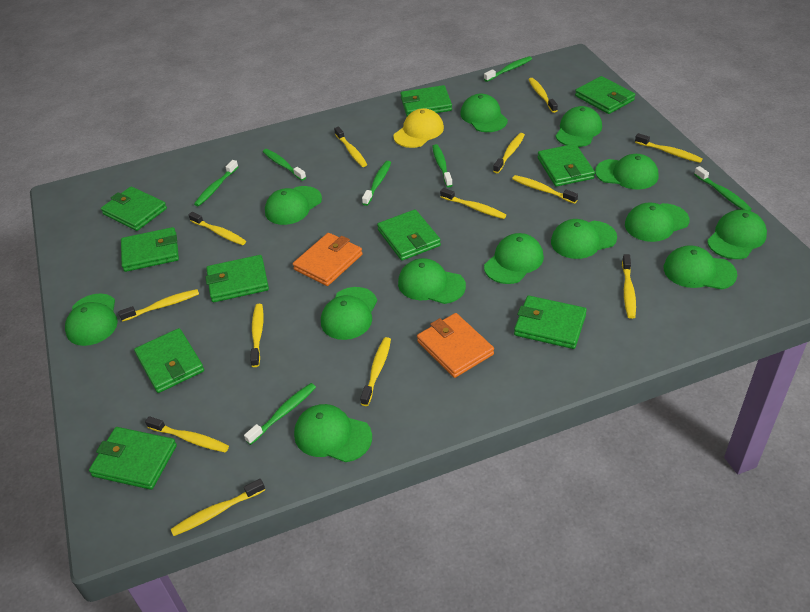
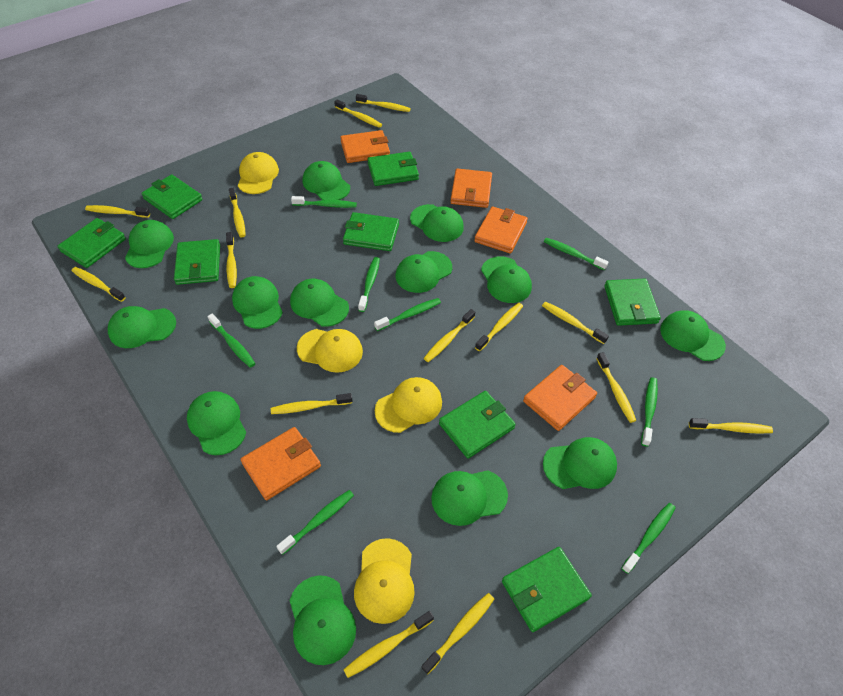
green toothbrush: [194,160,238,206] [244,383,316,445] [263,149,306,181] [362,161,391,206] [432,144,453,187] [484,56,532,82] [694,166,752,211] = 7 -> [208,313,256,368] [276,490,354,555] [291,196,357,208] [358,257,380,312] [374,298,441,331] [544,238,609,270] [621,503,676,574] [641,377,658,447] = 8
green wallet: [89,427,177,490] [101,187,167,231] [121,227,179,272] [134,328,204,393] [205,255,269,302] [377,209,441,260] [400,85,452,116] [514,296,587,349] [538,144,595,187] [575,76,635,114] = 10 -> [58,218,126,268] [142,174,203,219] [174,239,220,285] [343,212,399,251] [368,152,419,186] [439,391,516,459] [502,547,592,632] [604,279,661,326] = 8
orange wallet: [293,233,363,286] [417,313,494,378] = 2 -> [241,427,321,500] [340,130,390,163] [450,168,492,208] [474,206,528,254] [523,365,597,431] = 5
yellow cap: [394,108,444,148] = 1 -> [238,152,279,194] [297,329,363,373] [354,538,415,624] [375,377,442,433] = 4
yellow toothbrush: [118,289,199,322] [145,416,229,452] [171,479,265,536] [189,212,246,245] [250,304,263,367] [334,127,367,167] [360,337,391,406] [440,188,506,219] [493,133,525,173] [512,175,578,204] [528,78,558,113] [622,254,636,319] [635,133,703,163] = 13 -> [72,267,126,302] [85,205,150,218] [226,232,237,288] [229,188,246,237] [271,393,353,414] [334,99,382,128] [343,611,434,678] [356,94,411,112] [421,593,494,674] [423,309,475,362] [475,303,523,351] [542,302,609,344] [596,352,636,423] [689,418,773,434] = 14

